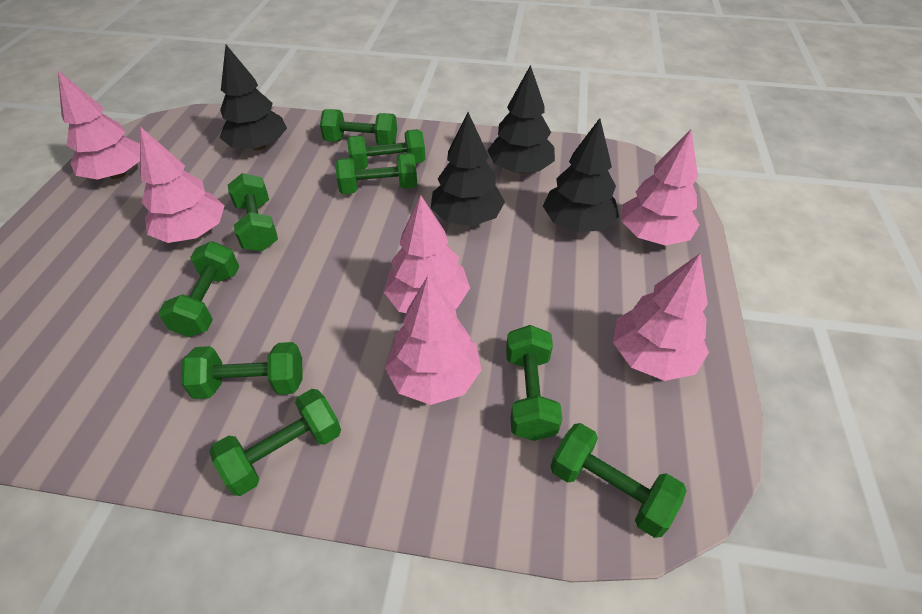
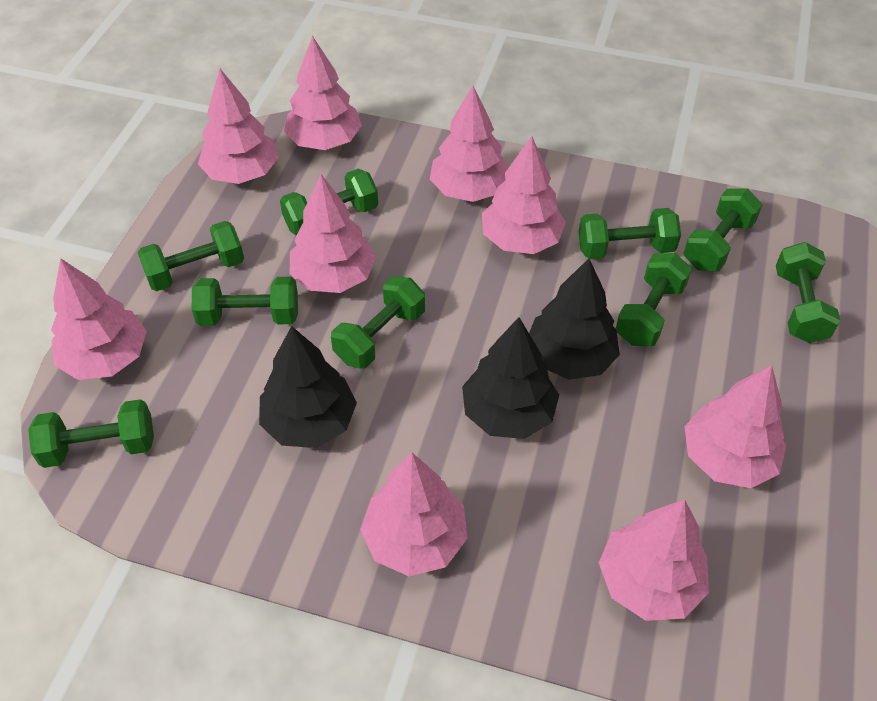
black tree: [220,45,287,151] [431,112,505,226] [487,65,555,173] [543,118,619,233] = 4 -> [259,326,357,448] [462,317,559,439] [529,258,620,380] = 3
pink tree: [58,71,140,179] [140,127,224,243] [384,195,470,313] [385,276,482,405] [613,254,709,381] [621,129,699,246] = 6 -> [51,258,147,380] [198,69,279,184] [284,36,362,150] [290,174,376,293] [360,453,468,576] [430,86,508,202] [482,136,566,254] [599,499,709,621] [684,365,786,488] = 9

